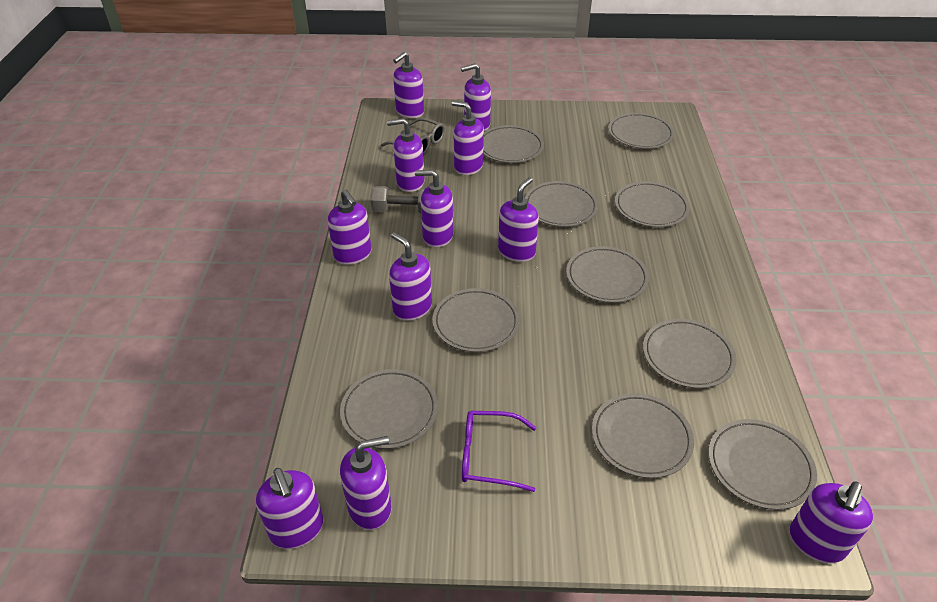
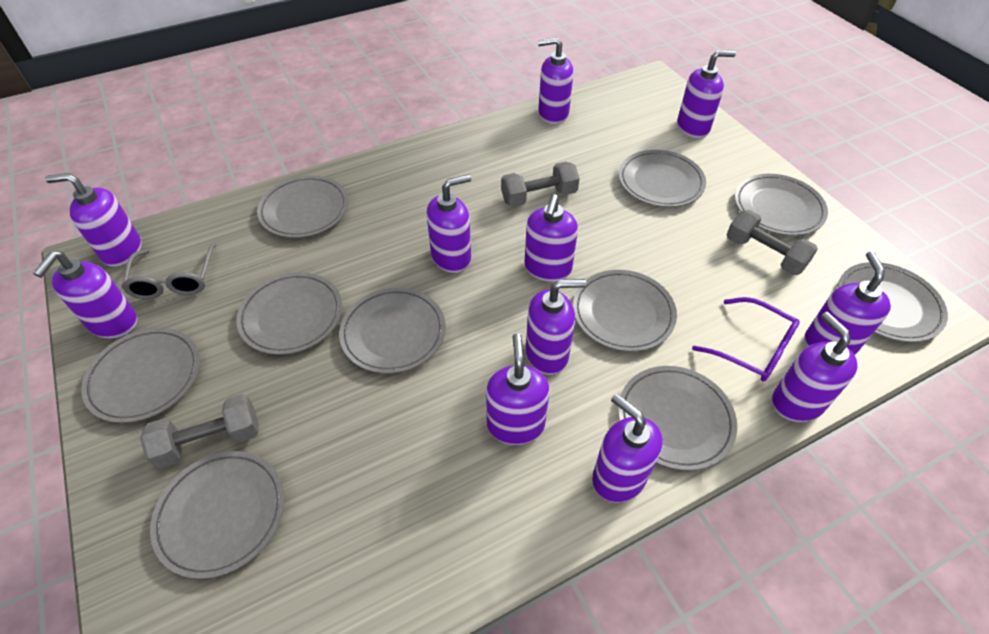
grey dumbbell: [371,186,426,214] = 1 -> [140,394,259,468] [501,162,580,207] [726,210,818,275] = 3

